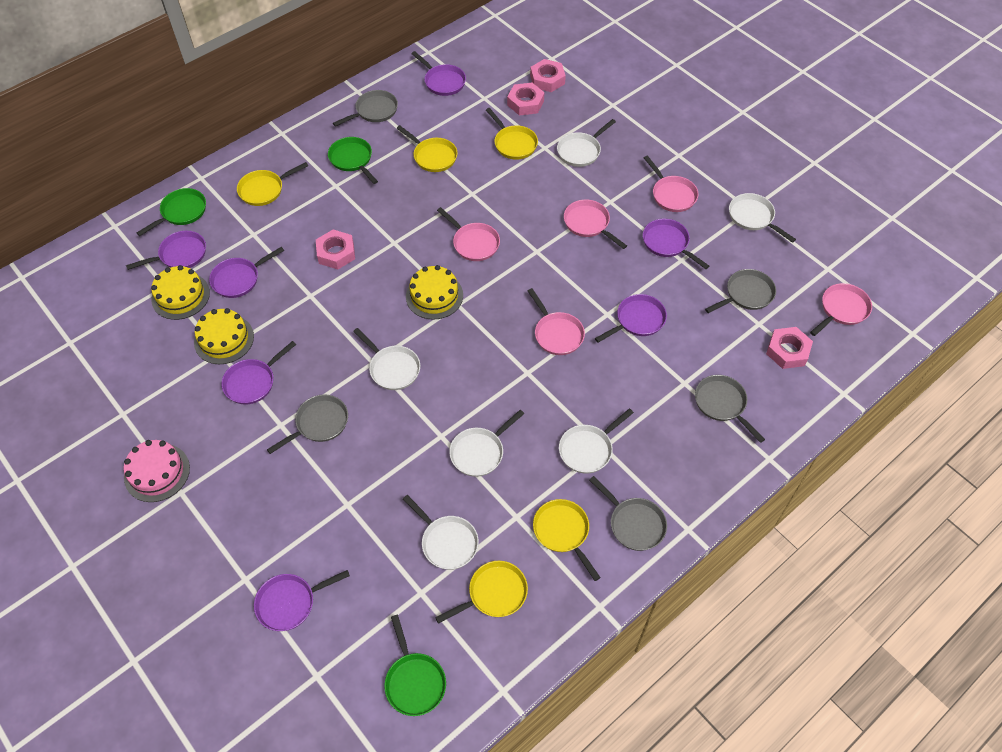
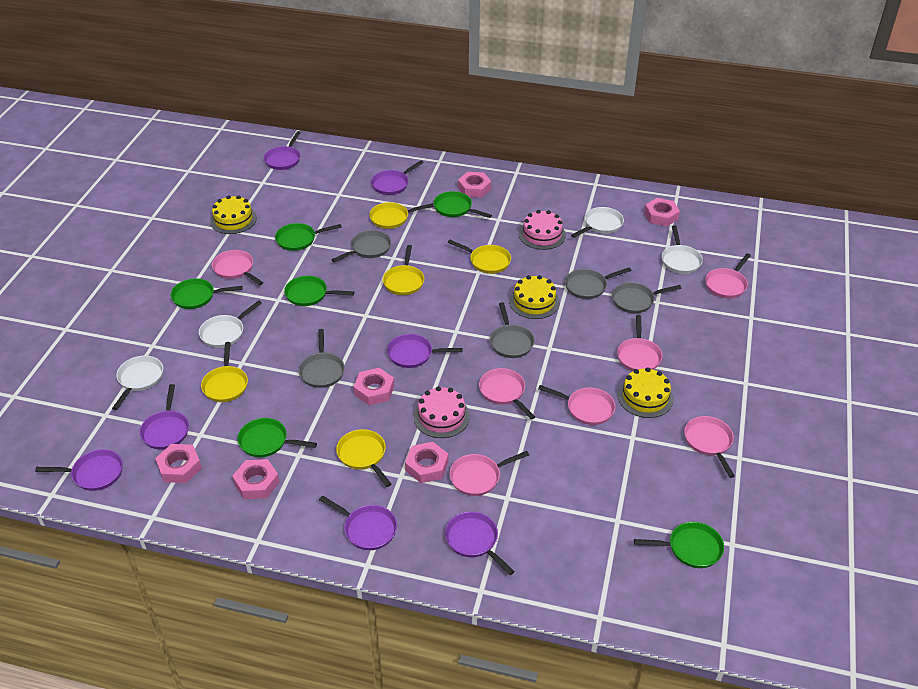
green pan: [137,188,206,236] [328,137,378,184] [384,615,446,716] = 3 -> [171,278,243,309] [238,418,317,457] [275,223,342,251] [284,276,354,306] [434,191,492,218] [634,522,724,568] = 6
pink cake: [124,440,190,502] = 1 -> [413,386,470,438] [519,210,566,250] = 2
pink nut: [316,230,355,269] [507,83,544,116] [530,59,566,92] [766,327,813,369] = 4 -> [155,444,202,483] [232,459,279,499] [354,368,394,405] [405,442,448,483] [458,172,491,198] [644,198,680,226] = 6
pink pan: [437,207,500,261] [528,288,585,355] [564,199,627,249] [644,156,698,212] [810,283,872,336] = 5 -> [212,250,263,285] [449,451,529,496] [479,368,535,420] [538,385,615,425] [617,315,663,371] [684,416,735,478] [705,253,751,298] = 7
white pan: [353,328,420,390] [403,495,479,570] [449,410,524,477] [557,119,616,167] [559,408,634,474] [729,193,796,243] = 6 -> [112,356,163,410] [199,300,262,348] [571,207,624,238] [662,225,703,274] = 4

